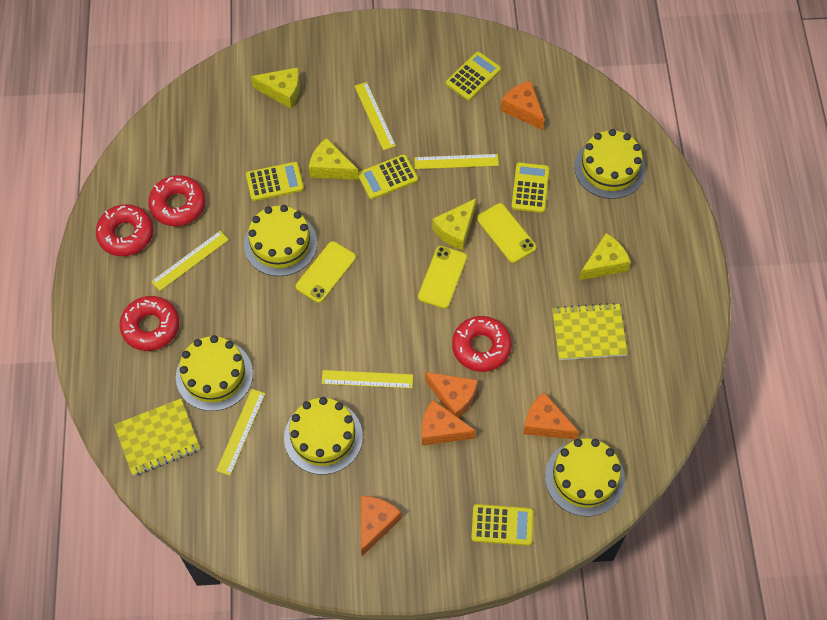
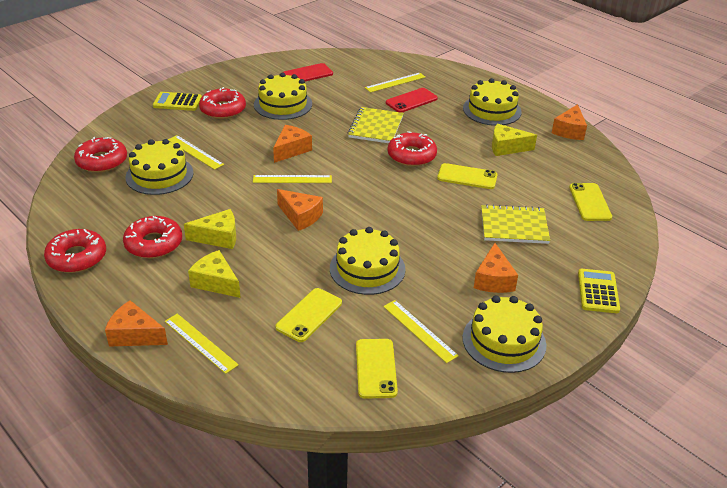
red donut: [96,204,153,256] [120,296,179,351] [148,175,205,226] [452,316,512,372] = 4 -> [44,229,106,273] [74,137,127,173] [123,216,182,258] [199,87,246,119] [388,131,437,166] = 5
red phone: none = 0 -> [282,63,333,81] [386,88,438,113] = 2
yellow calculator: [246,162,304,201] [358,154,418,199] [446,52,501,101] [471,504,533,546] [511,162,549,213] = 5 -> [153,92,202,111] [578,269,620,313] = 2
yellow cheese: [251,67,300,109] [309,138,359,180] [432,198,476,250] [579,233,631,280] = 4 -> [184,209,236,249] [188,250,241,298] [492,123,537,156] = 3
yellow phone: [296,241,356,303] [418,246,467,309] [477,203,536,263] = 3 -> [275,288,342,342] [356,339,398,399] [437,163,498,189] [569,183,612,221] = 4

